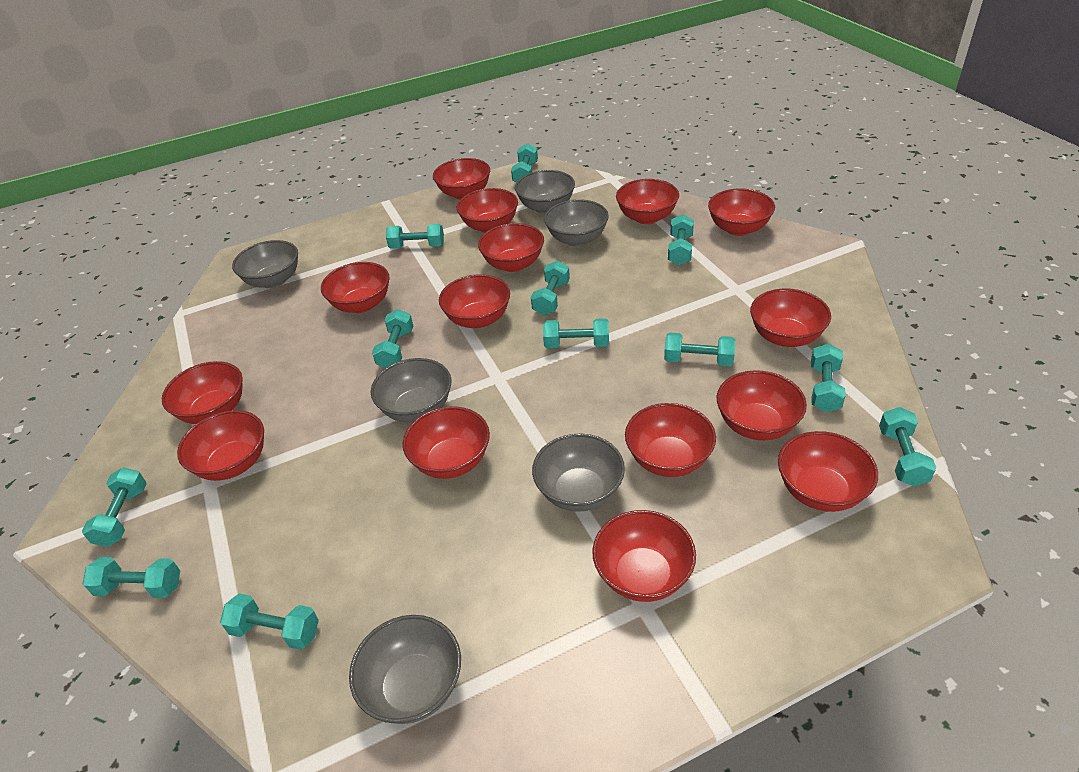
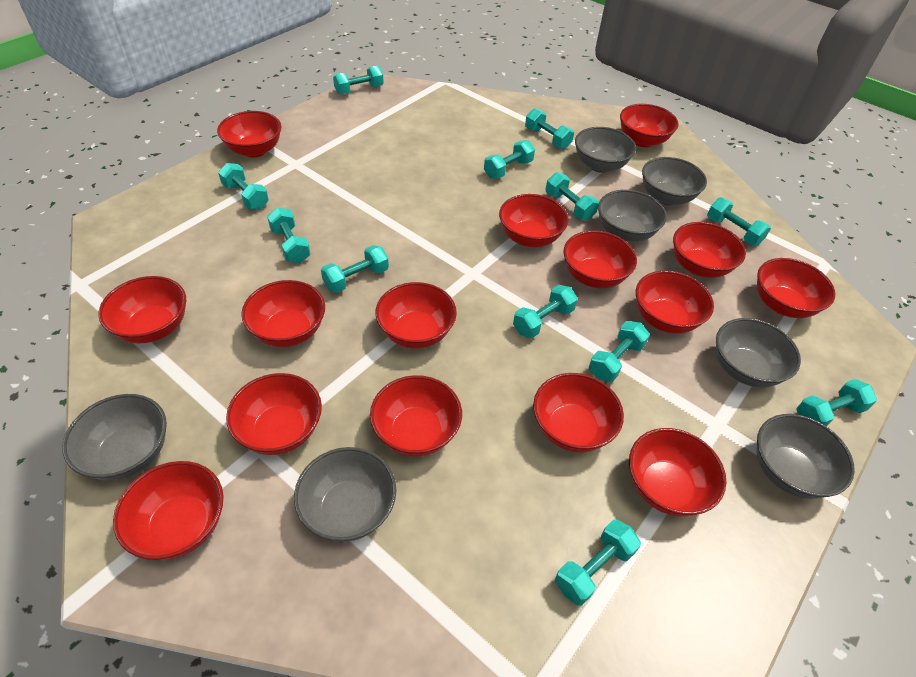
grey bowl: [232,240,298,289] [349,615,461,724] [371,358,451,422] [515,170,575,214] [532,434,625,512] [544,199,609,246] = 6 -> [62,394,167,481] [294,447,397,542] [575,127,636,173] [598,190,667,242] [642,157,707,205] [716,318,801,388] [757,414,855,499] = 7

